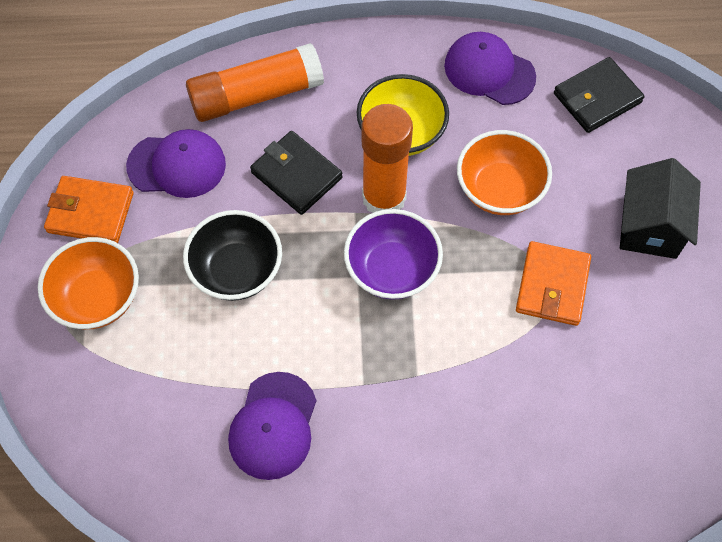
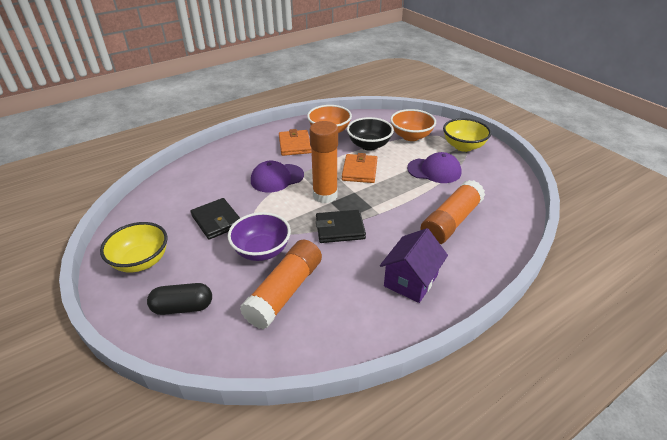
black capsule: none = 0 -> [147,283,212,315] = 1
black house: [620,158,701,259] = 1 -> none = 0
orange glue stick: [186,43,324,122] [362,104,413,213] = 2 -> [240,240,322,329] [309,121,338,203] [420,180,485,244] = 3
purple cap: [126,129,226,198] [228,372,316,480] [444,32,536,105] = 3 -> [251,161,304,193] [407,152,462,183] = 2
purple house: none = 0 -> [380,228,448,303] = 1
yellow bowl: [357,74,449,156] = 1 -> [100,222,168,273] [443,118,491,152] = 2

